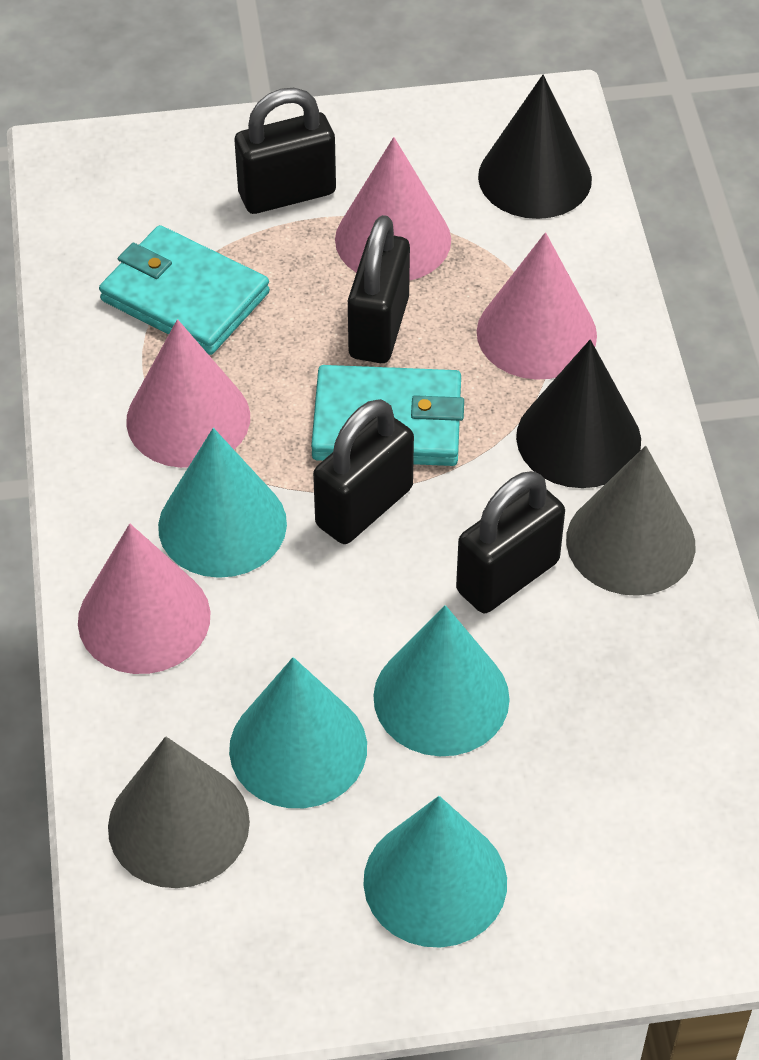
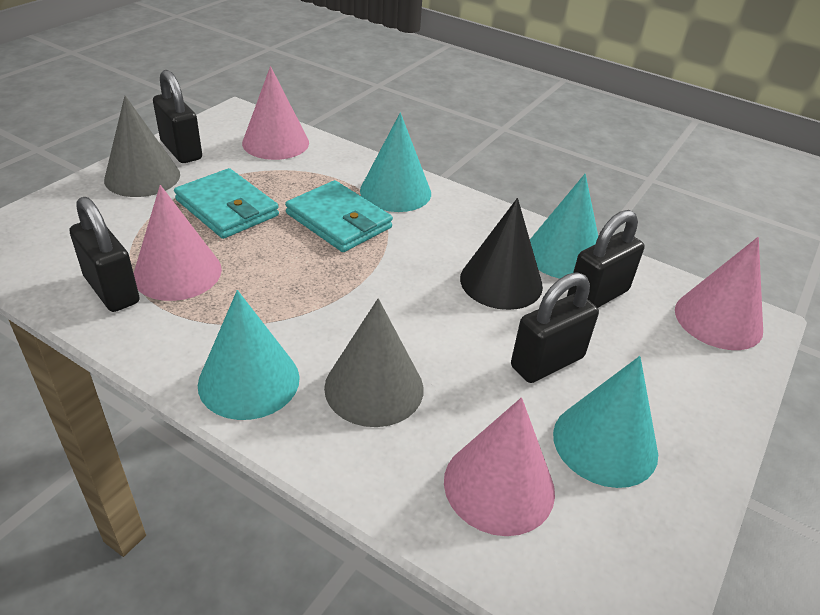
black cone: [478,75,592,219] [516,340,641,488] = 2 -> [460,198,543,310] = 1

